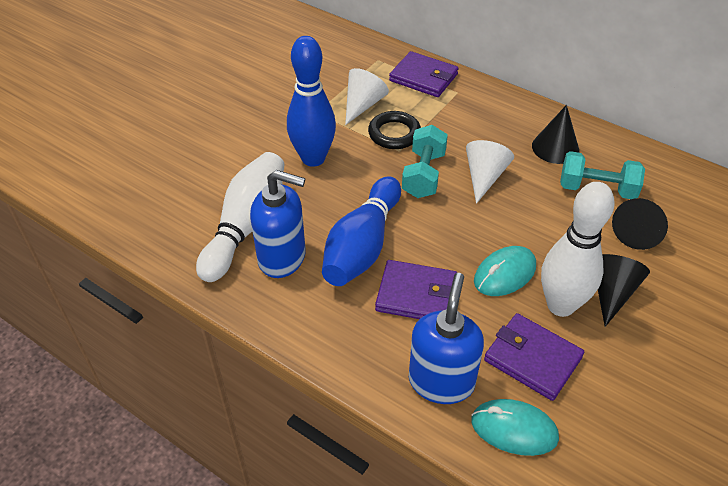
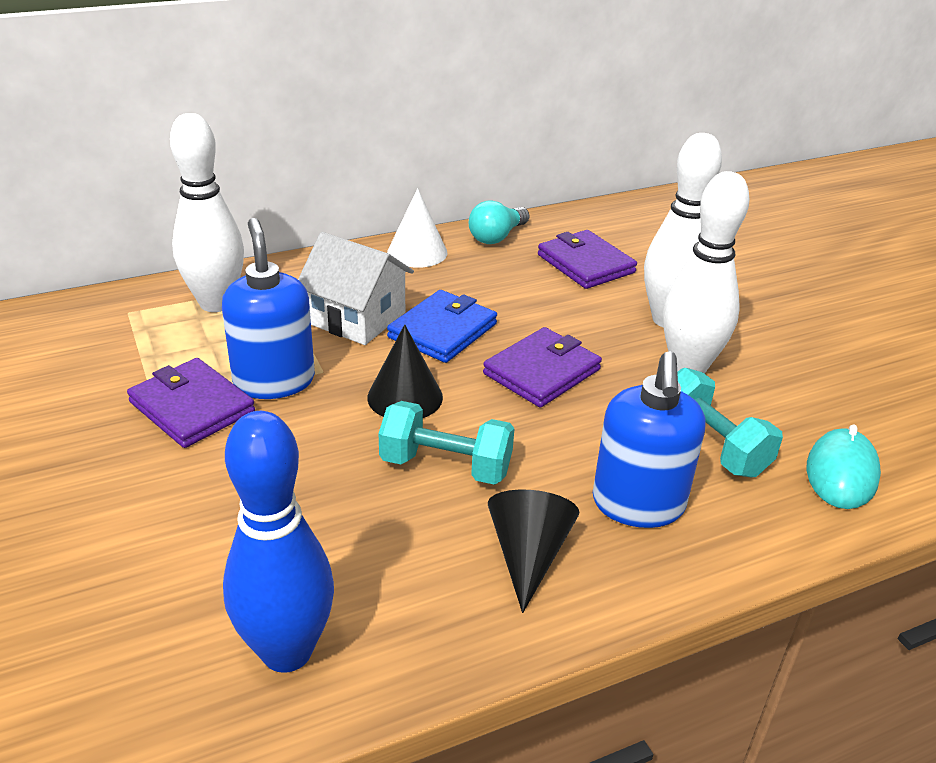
black cone: [532,105,579,164] [598,254,650,327] [612,198,668,250] = 3 -> [367,324,443,418] [488,489,579,613] = 2
black ring: [368,111,421,149] = 1 -> none = 0
blue bowling pin: [287,36,336,167] [322,176,401,286] = 2 -> [223,411,334,673] = 1
blue wallet: none = 0 -> [387,290,497,363] = 1
turquoise light bulb: none = 0 -> [468,200,529,244] = 1
turquoise mouse: [471,399,559,456] [474,246,536,296] = 2 -> [807,425,881,509] = 1
white bowling pin: [196,152,285,282] [541,182,614,317] = 2 -> [170,113,244,312] [644,133,722,327] [663,171,749,374] = 3
white cone: [345,68,389,125] [466,140,514,204] = 2 -> [387,188,448,268] = 1
white house: none = 0 -> [298,232,414,345] = 1

